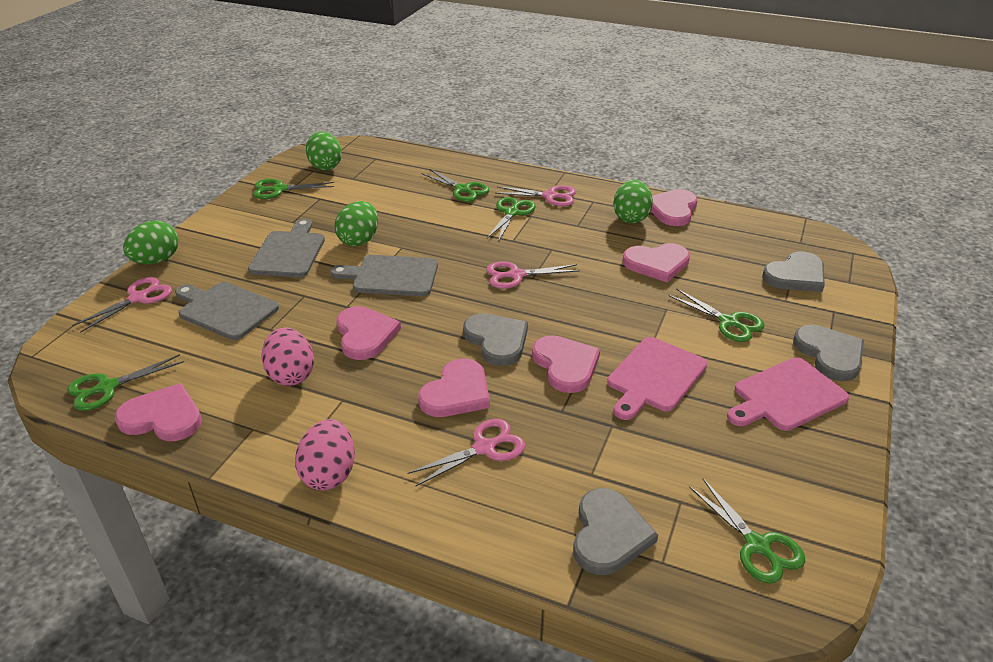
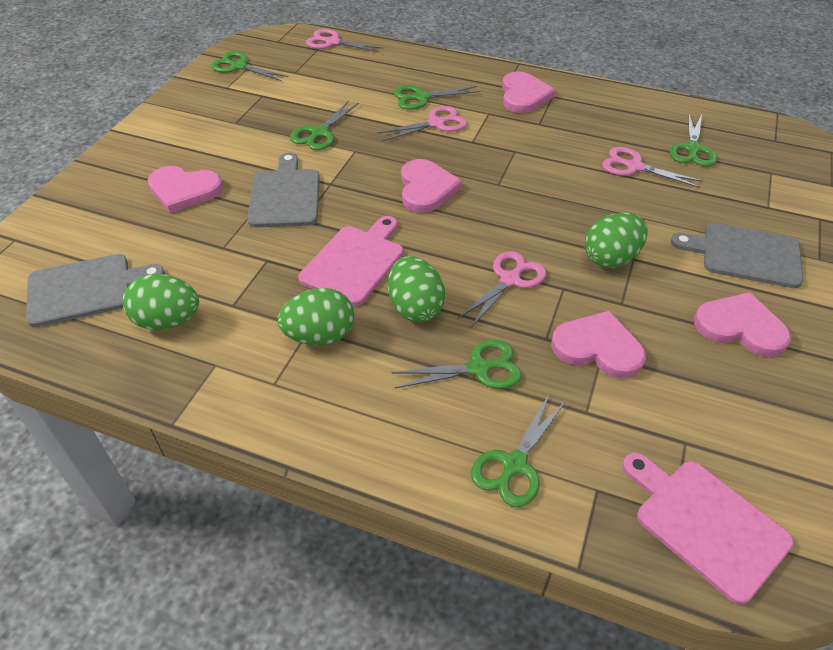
grey heart: [463,313,528,366] [573,488,658,575] [762,251,825,292] [793,325,864,381] = 4 -> none = 0
pink egg: [261,327,314,386] [295,419,355,490] = 2 -> none = 0
pink heart: [115,383,202,441] [336,306,401,360] [418,359,490,417] [532,335,600,393] [622,243,690,282] [651,189,698,226] = 6 -> [147,166,223,213] [401,159,462,213] [502,72,556,113] [551,311,646,379] [694,292,791,357] = 5

